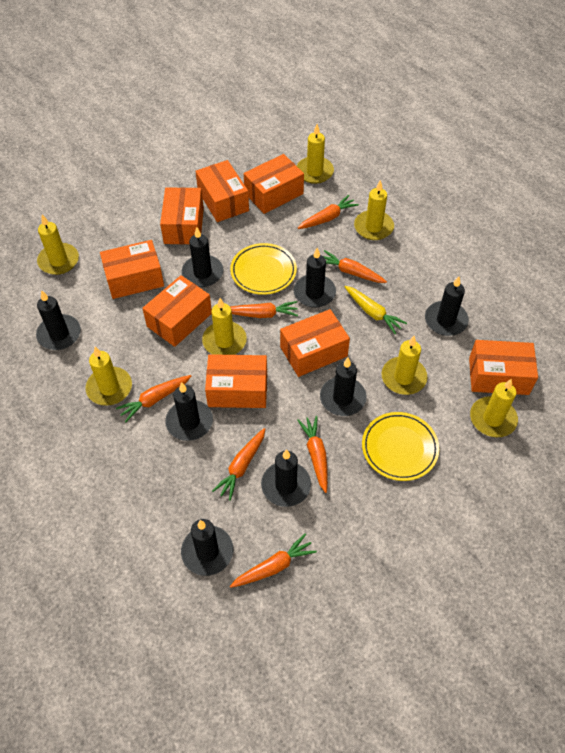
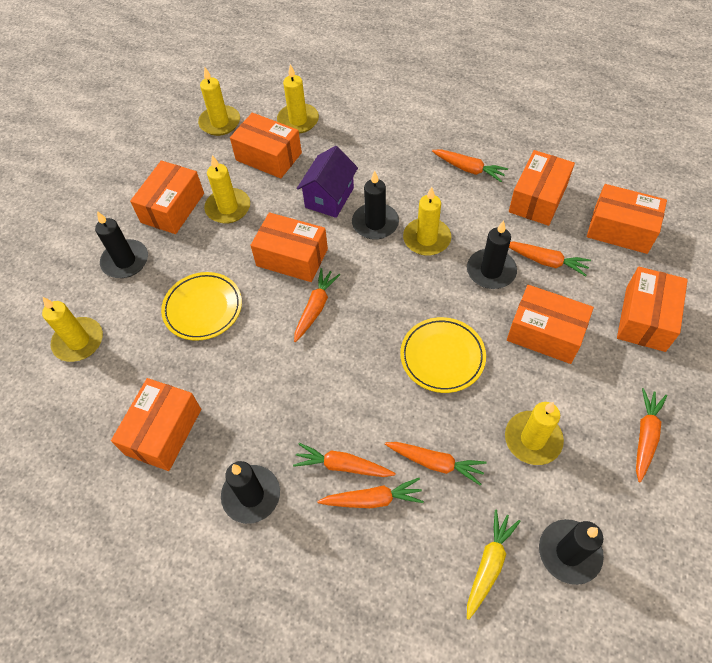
black candle: [36,290,81,350] [165,382,213,441] [181,519,233,576] [182,227,223,287] [261,449,311,507] [294,248,336,308] [320,358,367,416] [425,276,469,336] = 8 -> [95,211,148,278] [221,461,280,524] [352,170,399,240] [467,220,517,289] [539,519,604,585] = 5
purple house: none = 0 -> [297,146,358,218] = 1
yellow candle: [37,215,79,275] [86,347,132,406] [202,298,247,355] [297,124,334,184] [354,180,394,240] [381,336,427,395] [470,379,518,437] = 7 -> [42,297,103,362] [198,67,240,136] [204,155,250,224] [277,64,319,134] [403,187,451,256] [505,402,564,465] = 6

